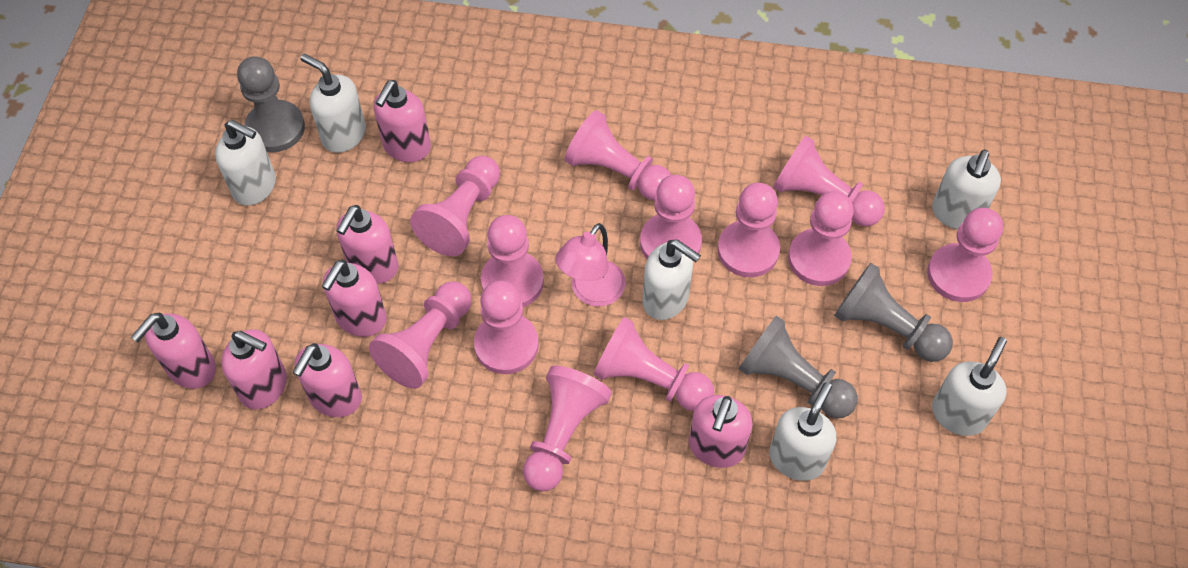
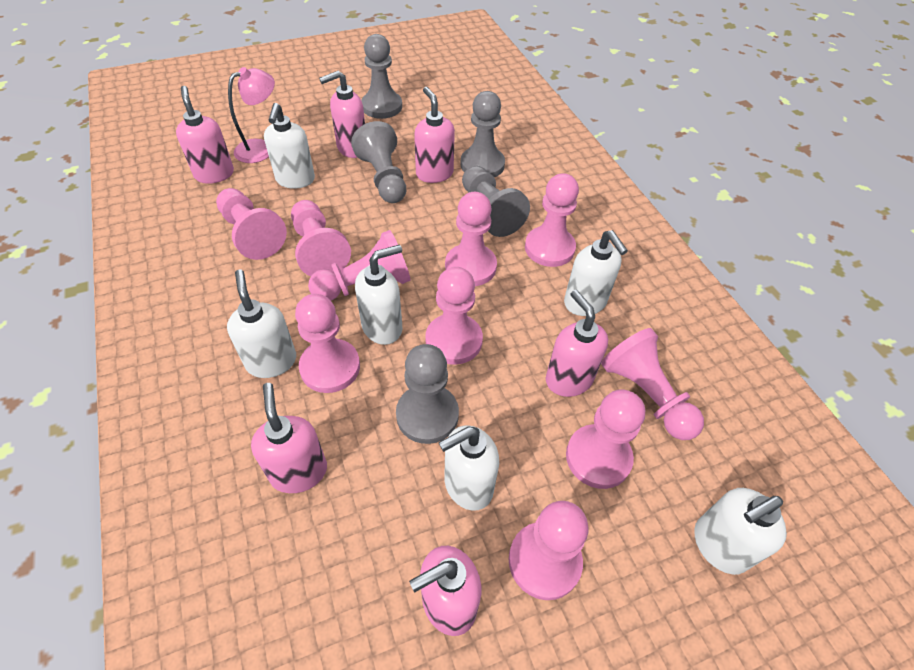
grey pawn: [237,56,305,152] [739,316,858,418] [834,263,953,362] = 3 -> [351,121,406,203] [361,34,402,119] [396,344,459,444] [460,91,505,178] [462,166,530,237] = 5
pink pawn: [369,281,472,389] [410,156,500,256] [474,281,539,374] [481,215,544,307] [523,366,612,491] [565,110,671,201] [593,317,714,411] [640,175,702,259] [717,183,780,277] [773,136,885,227] [788,191,854,286] [927,208,1003,302] = 12 -> [216,188,287,260] [291,200,351,276] [295,294,360,393] [308,230,411,301] [425,267,483,365] [445,192,497,286] [509,501,588,600] [525,173,579,267] [566,389,645,489] [601,328,704,440] = 10
pink soap dispenser: [131,313,216,389] [221,329,287,409] [292,343,362,417] [322,260,387,337] [337,205,399,284] [374,80,431,162] [689,395,753,468] = 7 -> [176,86,234,184] [251,383,327,493] [319,71,365,158] [409,546,482,636] [414,87,455,183] [546,290,608,397] = 6

